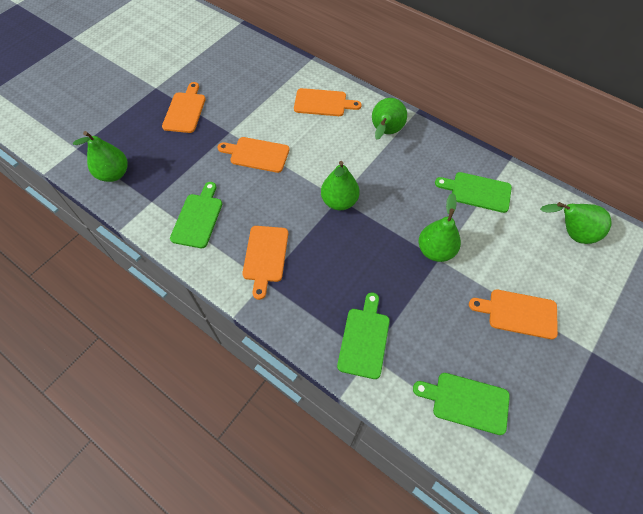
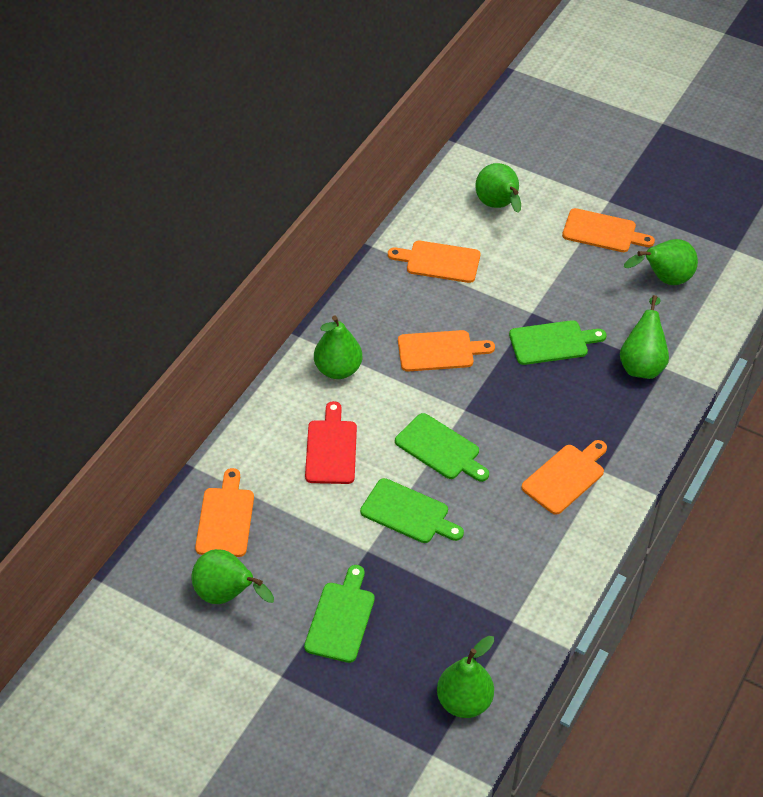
green pear: [73,131,128,182] [321,161,360,210] [372,98,407,139] [419,193,461,262] [540,202,612,244] = 5 -> [192,549,274,604] [314,316,362,379] [437,636,494,718] [475,163,521,213] [620,295,669,379] [624,239,698,285] = 6
red cutting board: none = 0 -> [305,401,357,484] = 1

